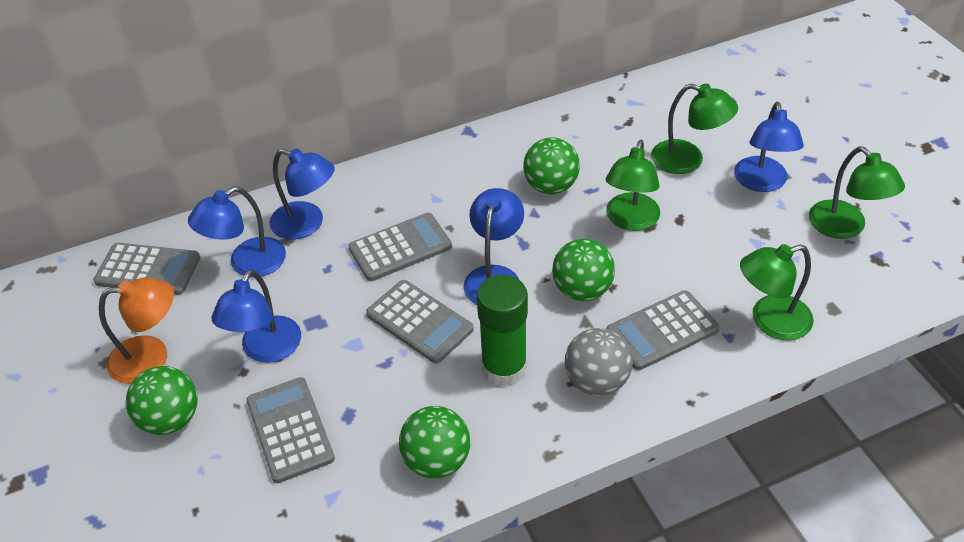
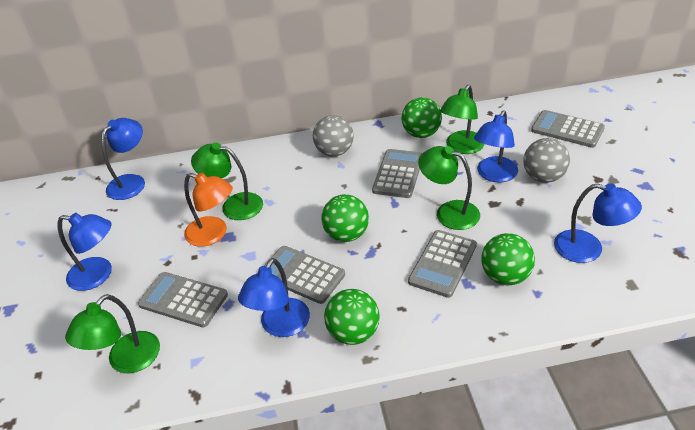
green glue stick: [477,275,528,387] = 1 -> none = 0
grey ball: [565,328,633,396] = 1 -> [313,115,354,157] [523,138,570,183] = 2

